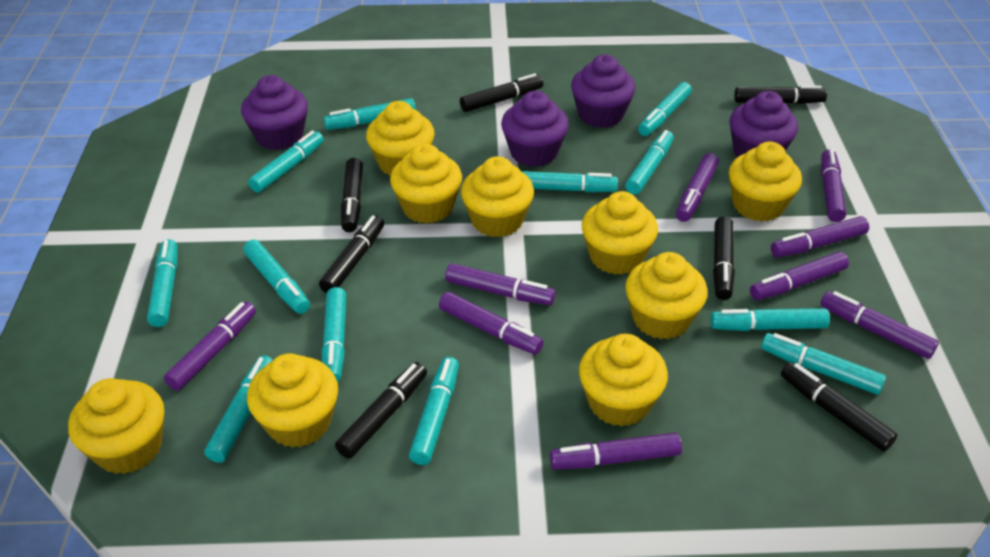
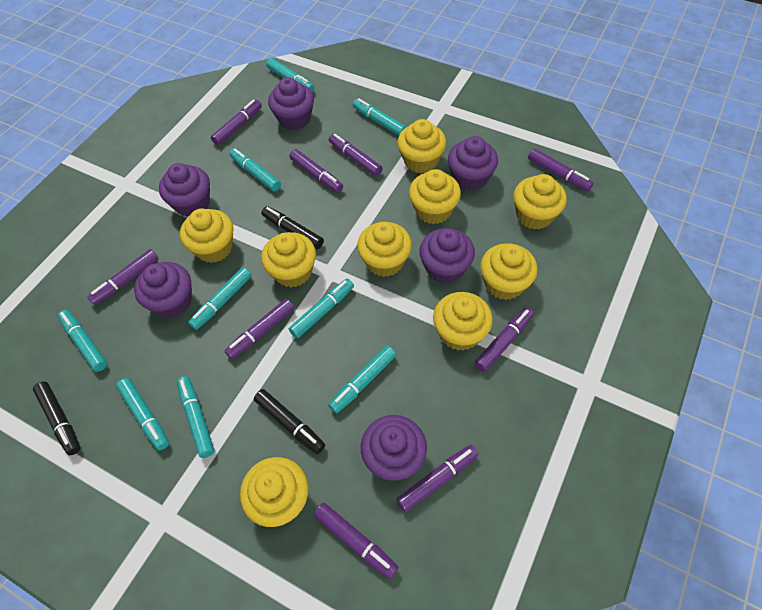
black marker: [319,215,384,293] [335,362,427,459] [341,158,363,232] [460,73,543,112] [713,216,735,300] [734,85,827,104] [781,362,897,451] = 7 -> [33,382,80,455] [254,389,325,454] [261,206,324,249] = 3
purple cupcake: [241,75,308,150] [501,91,569,167] [571,55,636,128] [730,91,798,157] = 4 -> [134,262,192,318] [159,163,210,217] [268,77,314,130] [361,415,427,481] [419,228,475,284] [448,136,498,191] = 6
turquoise marker: [147,239,178,327] [204,355,273,463] [243,240,310,314] [248,131,324,193] [322,287,346,382] [323,98,416,130] [409,357,459,465] [521,171,618,192] [625,130,674,195] [638,82,692,136] [710,308,830,331] [761,333,886,395] = 12 -> [58,310,107,372] [116,378,169,450] [177,376,215,458] [188,267,252,330] [229,148,281,192] [266,58,314,92] [289,279,354,338] [328,345,396,413] [353,98,406,136] = 9

